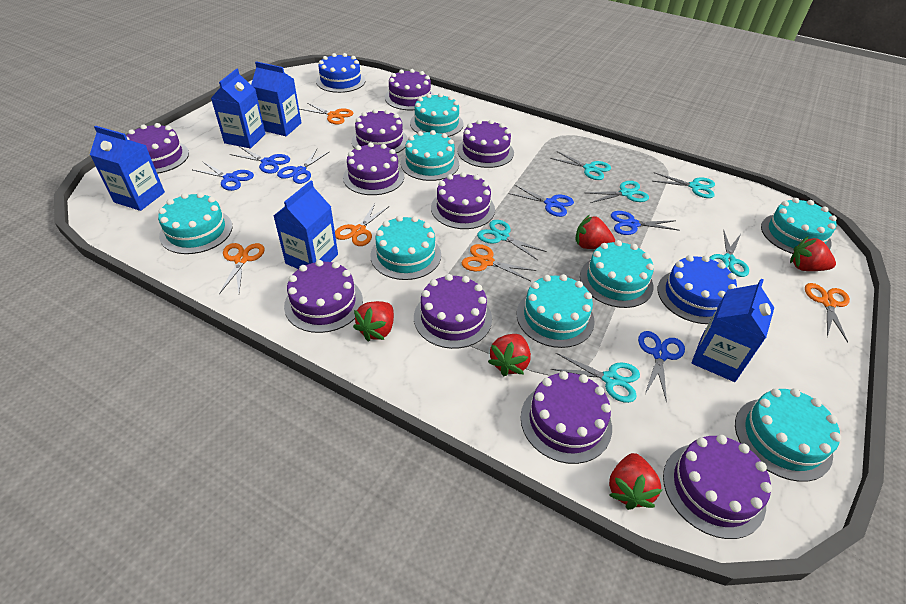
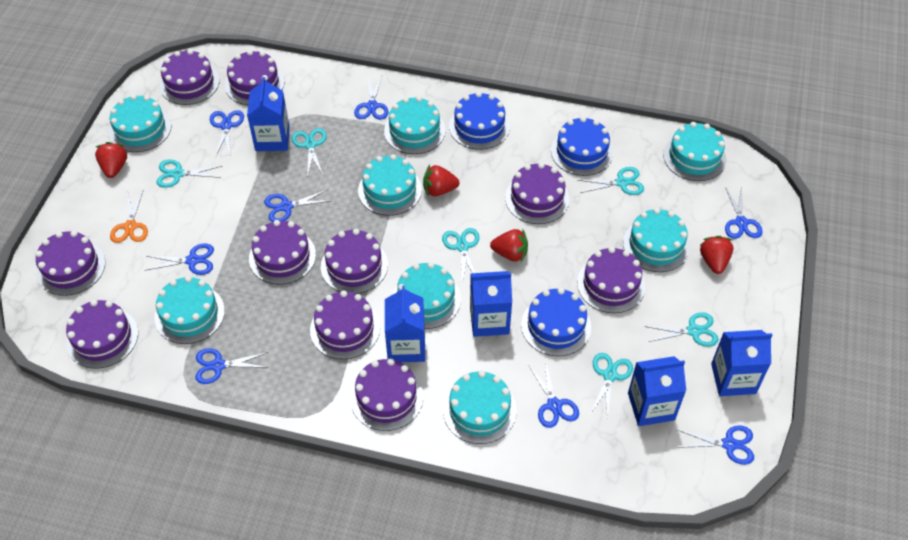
blue cake: [316,53,365,93] [658,255,737,324] = 2 -> [449,92,510,150] [521,288,591,356] [551,117,613,176] = 3
blue scissors: [193,161,254,191] [230,147,290,174] [277,149,329,184] [508,185,574,217] [611,211,680,235] [638,331,685,403] = 6 -> [146,243,214,275] [195,348,268,384] [210,110,244,157] [264,190,330,222] [354,75,389,120] [528,361,579,428] [677,426,754,465] [725,186,763,239] = 8
orange scissors: [219,243,265,294] [300,103,353,125] [335,203,389,246] [461,244,537,281] [805,283,850,342] = 5 -> [110,191,148,243] = 1
red strawberry: [353,301,394,342] [488,334,531,376] [575,215,615,249] [609,453,662,510] [790,236,836,271] = 5 -> [95,142,128,178] [423,165,460,197] [490,229,528,262] [700,236,734,274] = 4

